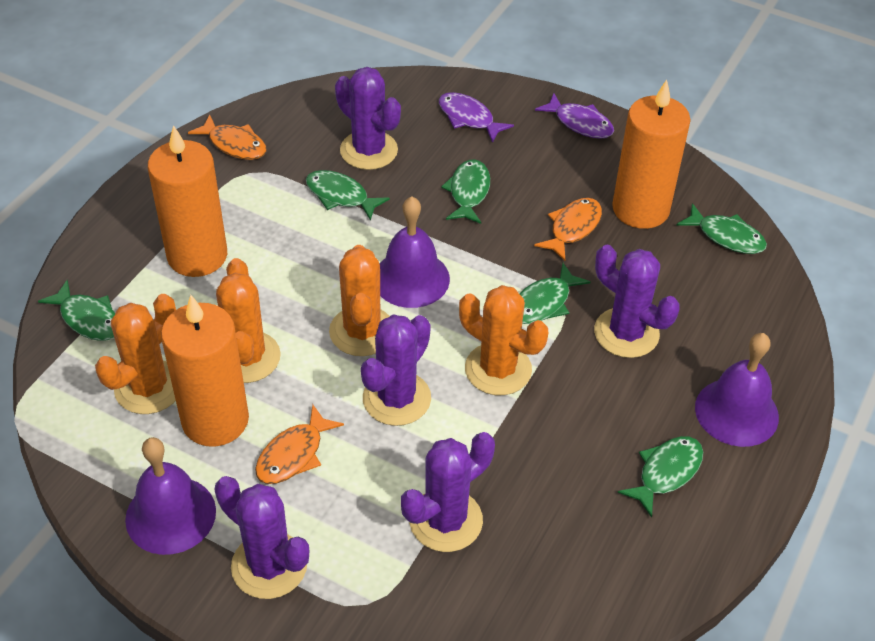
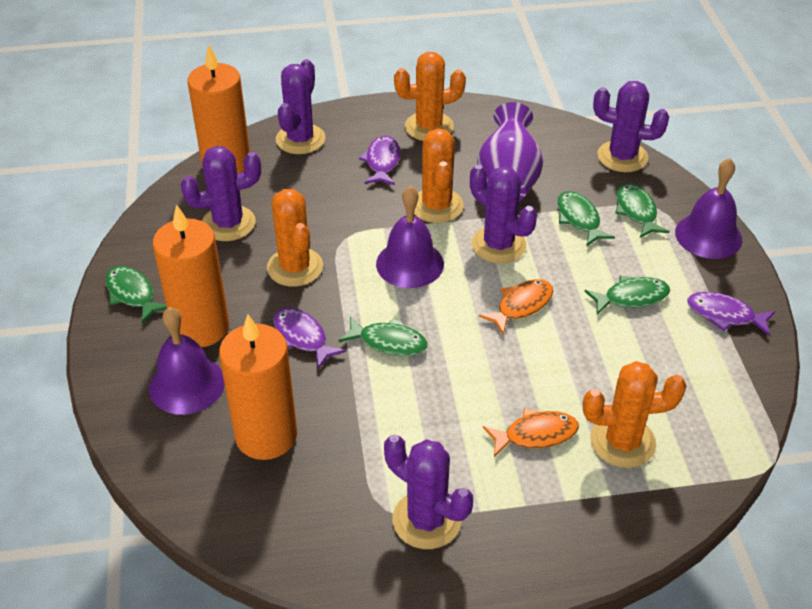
green fish: [38,280,115,341] [306,170,390,221] [441,159,490,224] [519,263,591,324] [618,436,703,518] [676,203,767,254] = 6 -> [106,266,167,323] [338,316,428,356] [557,191,615,246] [584,275,670,314] [615,183,670,238] = 5
orange fish: [188,114,267,160] [255,404,344,484] [534,198,602,261] = 3 -> [479,279,553,335] [483,408,579,457] = 2
purple fish: [439,92,514,143] [535,93,614,139] = 2 -> [274,308,346,369] [359,135,400,185] [687,292,775,336] = 3
purple vase: none = 0 -> [477,102,543,201] = 1

